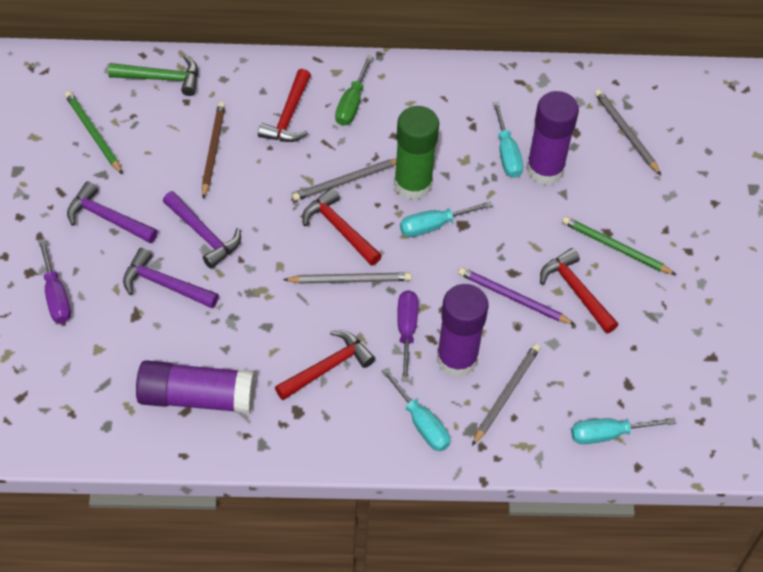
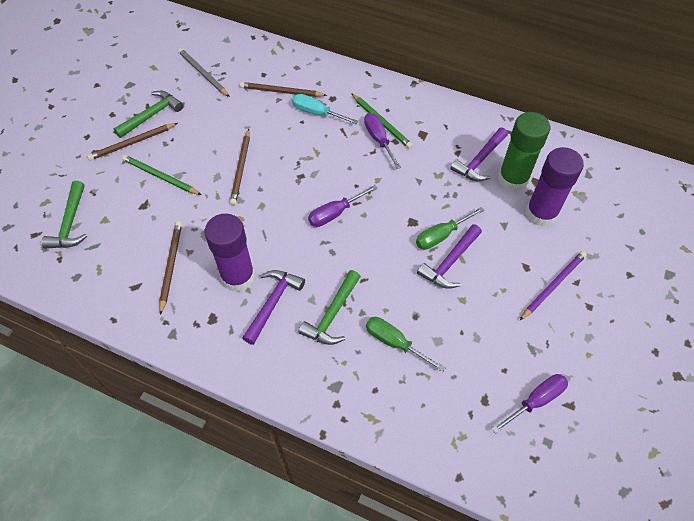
brown pencil: [202,102,225,199] = 1 -> [87,123,178,160] [159,221,182,315] [230,129,250,205] [240,82,327,97] = 4
green hammer: [108,55,198,96] = 1 -> [41,181,87,249] [113,91,183,138] [299,270,361,345] = 3
green screwdriver: [335,55,373,126] = 1 -> [366,317,446,372] [416,207,484,250] = 2
grey pencil: [283,272,412,284] [292,159,396,201] [472,344,540,446] [595,89,661,175] = 4 -> [178,48,230,97] = 1
purple glue stick: [136,360,255,414] [436,284,488,378] [526,91,579,185] = 3 -> [204,214,255,292] [525,147,584,227] = 2
purple screwdriver: [38,239,71,323] [397,290,418,382] = 2 -> [308,185,378,227] [364,113,401,169] [492,374,568,434] = 3
red hammer: [258,69,311,142] [275,330,375,400] [303,188,382,266] [540,248,619,334] = 4 -> none = 0
turquoise screwdriver: [381,367,450,451] [400,201,493,237] [493,101,523,178] [571,418,676,444] = 4 -> [292,94,358,124] = 1

